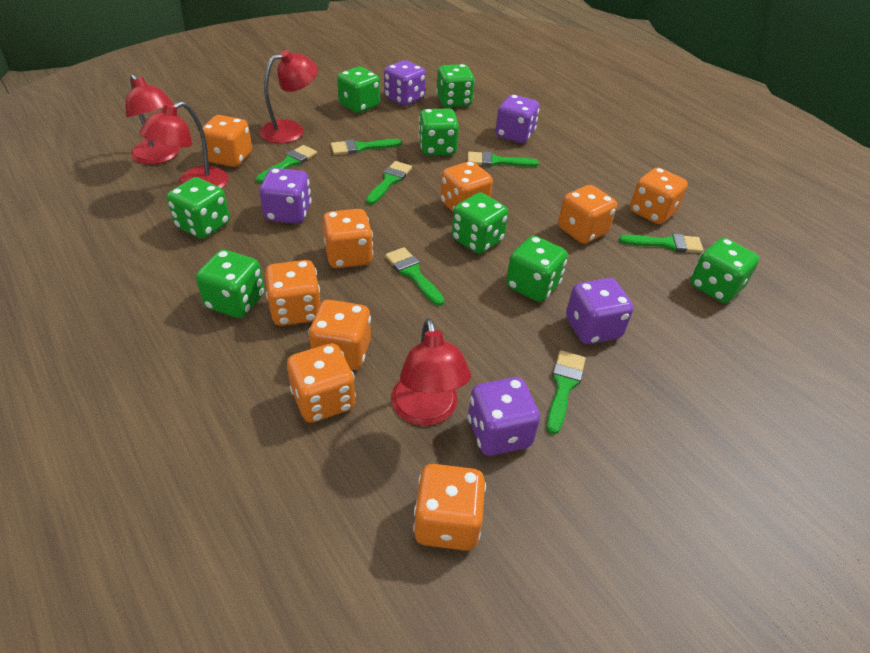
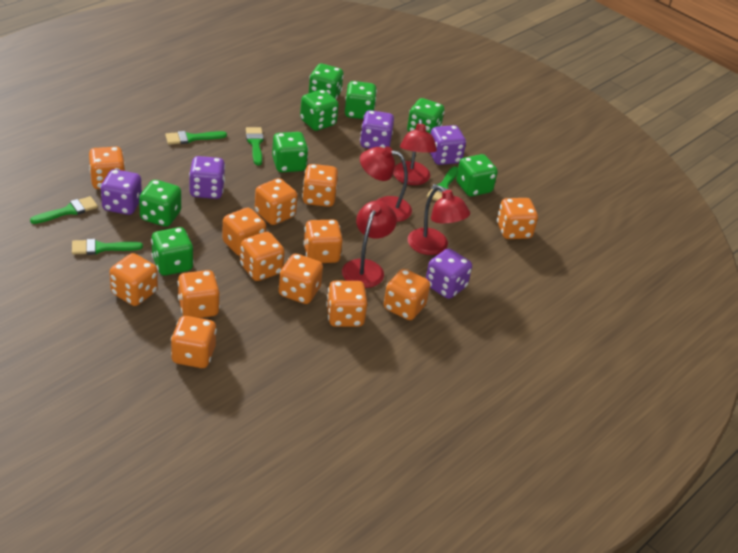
green brush: [256,145,317,183] [331,139,402,155] [366,161,412,205] [385,247,445,306] [467,151,539,167] [546,350,586,434] [619,234,704,253] = 7 -> [30,196,98,224] [72,239,143,255] [165,131,227,145] [246,127,264,165] [427,166,458,201] = 5
orange dice: [200,115,252,167] [265,260,321,326] [287,343,356,423] [308,300,371,370] [322,209,373,268] [413,464,486,551] [440,161,493,212] [558,185,617,244] [630,167,688,224] = 9 -> [89,147,125,189] [110,253,158,306] [171,316,217,368] [178,270,220,318] [222,208,266,256] [240,232,285,281] [255,178,297,225] [279,254,323,304] [302,164,338,207] [303,220,343,263] [326,281,367,327] [384,269,430,320] [497,198,538,239] = 13

